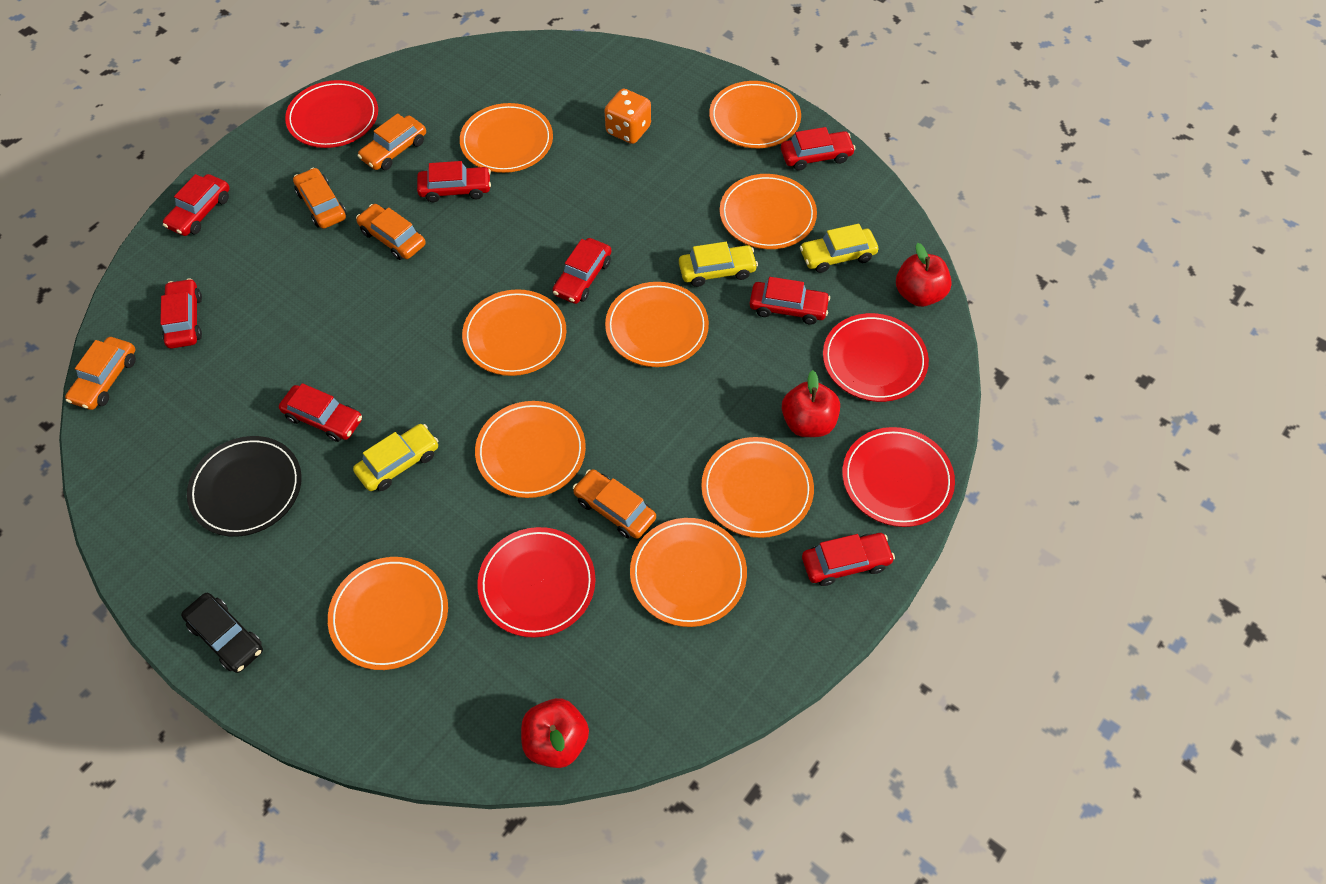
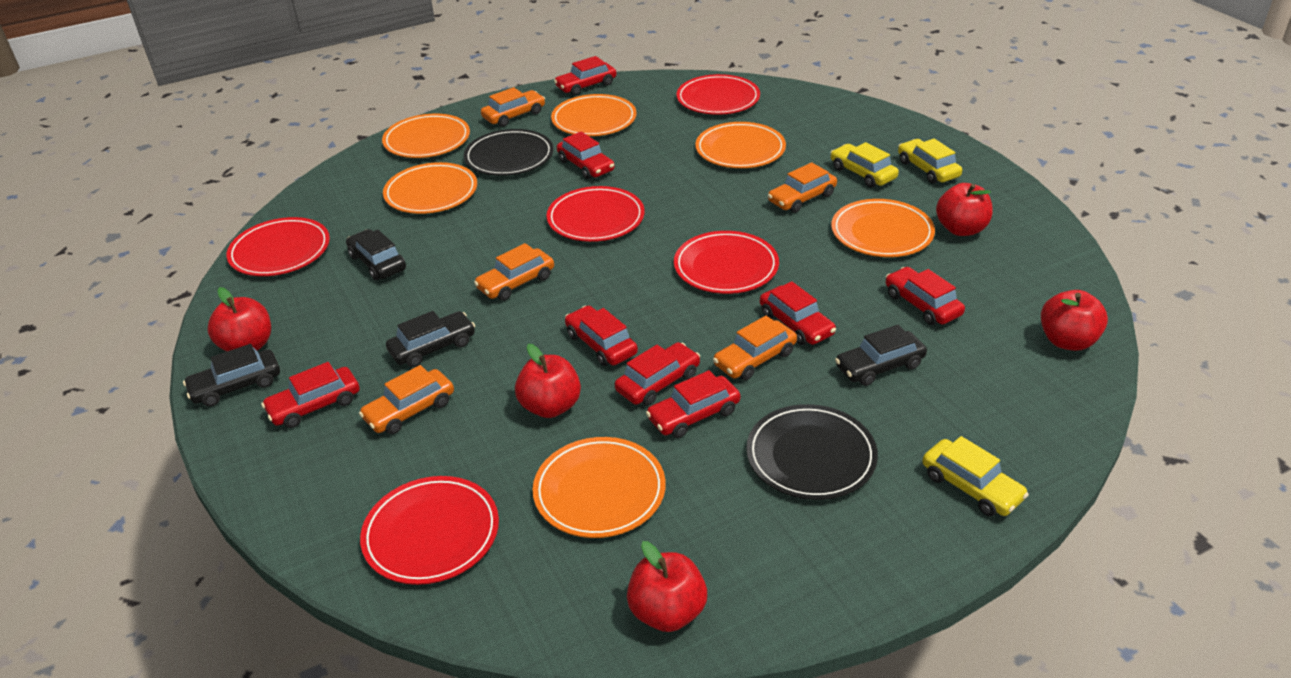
black car: [181,593,263,673] = 1 -> [183,344,280,407] [346,229,406,280] [386,311,475,367] [835,324,927,386] = 4
black plate: [187,436,302,537] = 1 -> [464,129,554,176] [746,404,878,500] = 2
orange dice: [604,89,651,144] = 1 -> none = 0
orange plate: [328,557,448,670] [460,103,553,173] [462,289,566,376] [475,401,586,498] [605,282,709,367] [630,518,747,627] [701,437,814,538] [709,81,801,148] [720,174,817,249] = 9 -> [382,114,470,158] [383,162,477,214] [533,437,666,538] [551,94,637,136] [695,122,786,168] [831,199,935,257] = 6
red apple: [521,698,589,768] [782,370,840,437] [896,243,952,307] = 3 -> [207,287,271,351] [515,344,581,418] [627,541,707,632] [936,183,992,236] [1041,290,1108,351] = 5
red plate: [285,80,378,148] [477,527,595,638] [823,313,929,402] [842,427,955,527] = 4 -> [226,217,330,276] [360,476,499,585] [546,186,645,242] [674,231,779,294] [676,74,760,115] = 5

